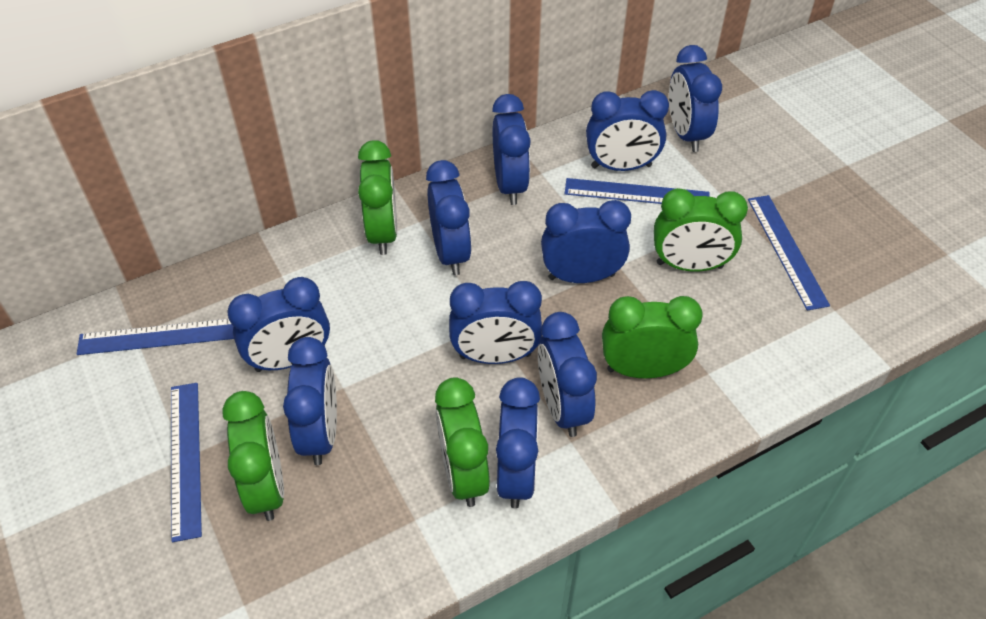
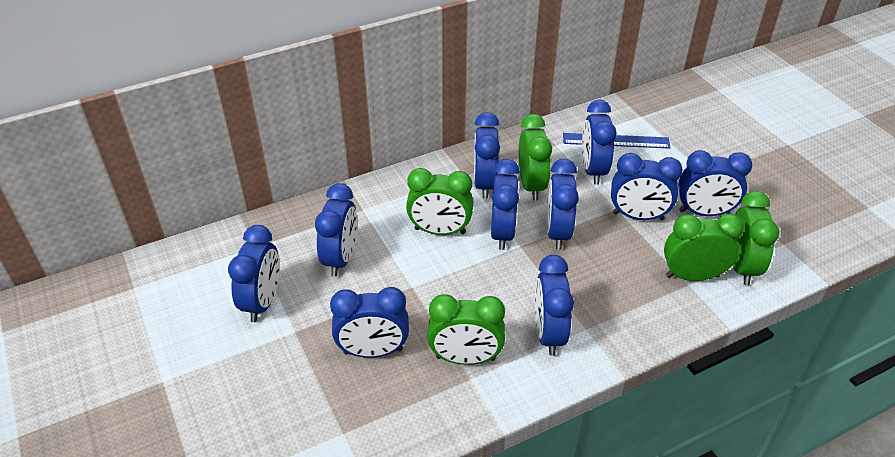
blue ruler: [77,319,234,355] [171,383,202,542] [565,178,709,204] [748,195,830,311] = 4 -> [563,133,671,149] = 1

